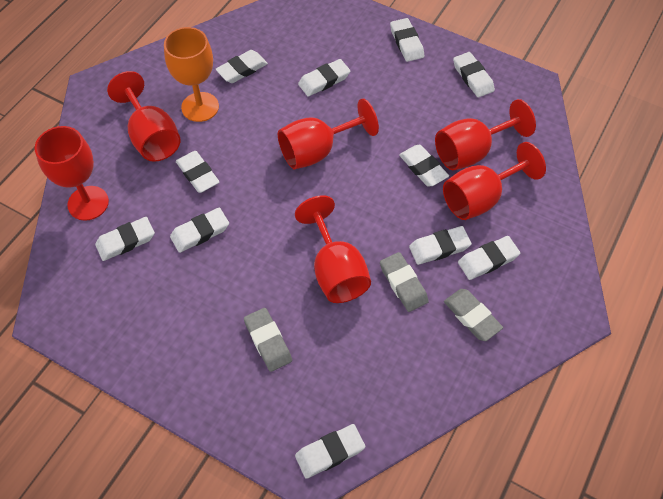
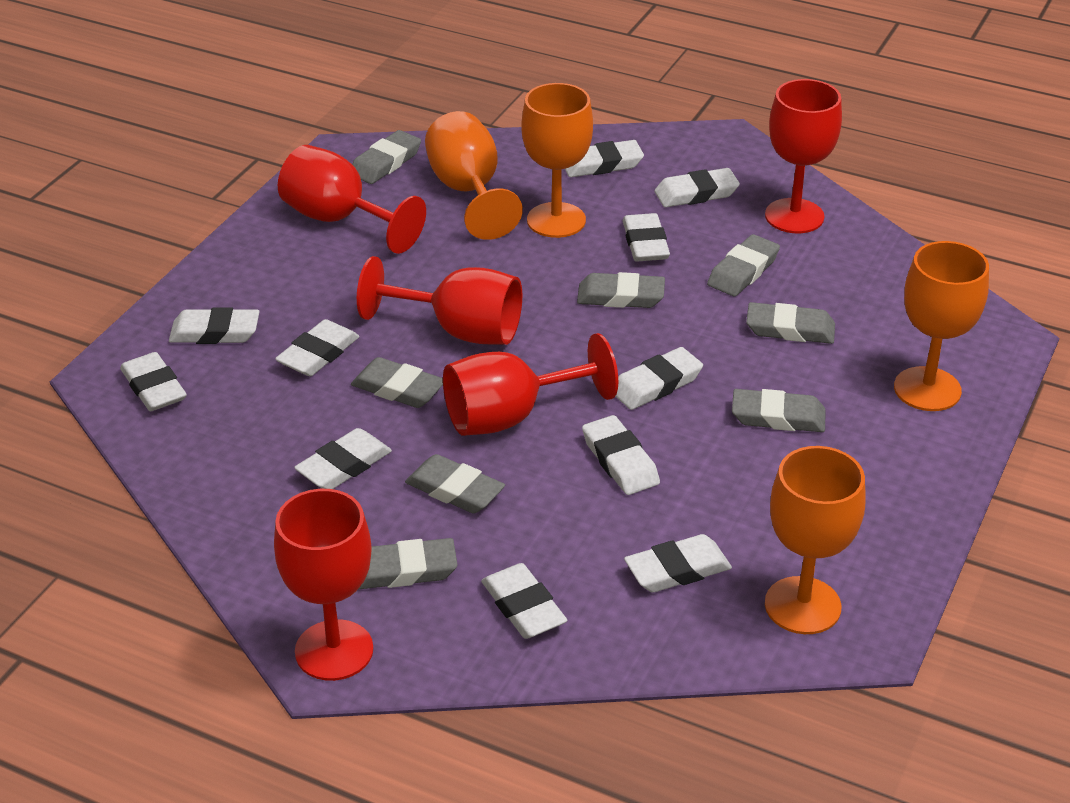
grey eraser: [244,308,292,372] [380,252,429,312] [444,289,503,341] = 3 -> [351,357,443,408] [352,130,421,184] [358,538,458,590] [405,454,505,514] [577,272,665,308] [707,234,780,296] [732,389,826,432] [746,302,835,344] = 8
orange goblet: [164,27,219,122] = 1 -> [425,111,523,240] [521,83,593,238] [765,446,866,634] [894,241,989,411] = 4
red goblet: [35,126,109,221] [107,71,181,162] [278,99,379,169] [295,195,371,303] [435,99,536,170] [443,142,546,220] = 6 -> [274,489,373,681] [278,145,426,254] [357,256,522,345] [443,333,618,436] [765,79,842,233] = 5

